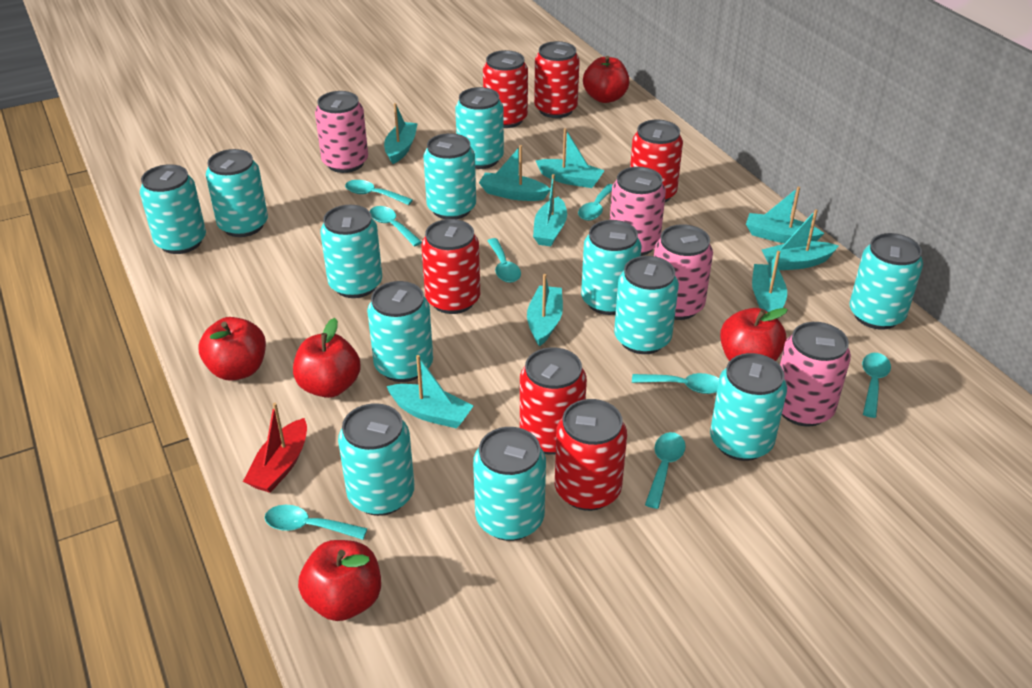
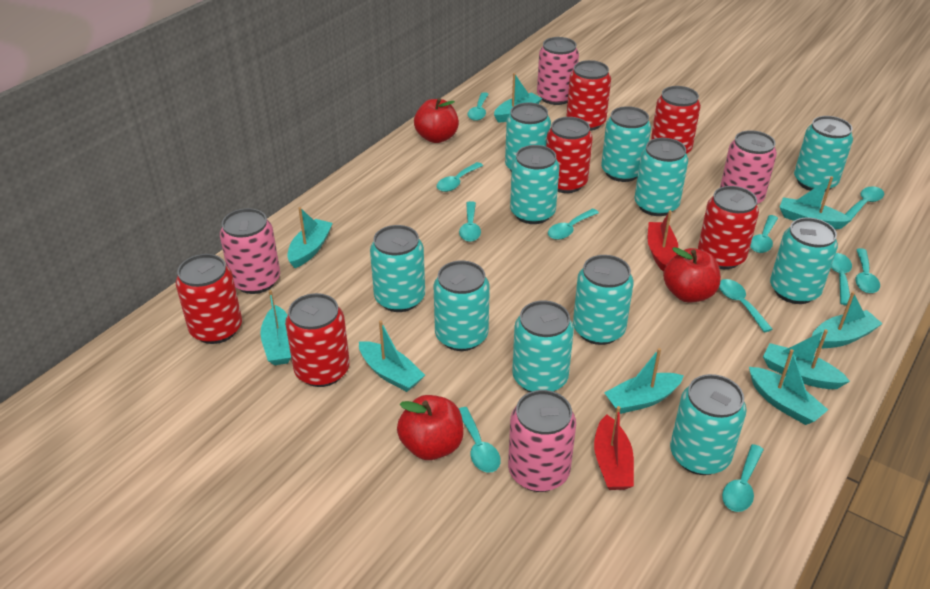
red apple: [199,317,266,381] [293,318,361,398] [298,540,381,621] [583,56,629,103] [720,308,788,361] = 5 -> [397,395,464,460] [414,98,459,143] [663,247,721,303] = 3
red boat: [243,403,307,493] = 1 -> [594,406,634,490] [647,210,678,272] = 2
turquoise can: [140,164,206,254] [206,149,268,237] [320,205,382,298] [338,403,414,516] [367,281,433,382] [423,133,476,219] [455,87,504,169] [473,427,546,541] [581,220,641,315] [614,256,679,354] [710,353,787,461] [850,233,923,330] = 12 -> [370,225,425,312] [434,261,490,351] [505,102,551,172] [510,145,559,224] [512,300,574,392] [573,255,634,345] [601,106,651,182] [634,138,688,216] [670,374,747,475] [770,218,838,304] [794,116,853,192] = 11
turquoise spoon: [265,505,367,540] [345,180,413,205] [370,206,422,246] [487,238,521,283] [578,184,613,221] [632,373,719,394] [645,432,686,509] [862,353,891,418] = 8 -> [437,162,483,192] [458,407,501,473] [459,201,481,242] [467,92,489,121] [548,209,599,240] [719,279,772,333] [722,444,764,512] [750,215,778,253] [831,253,852,305] [845,186,884,220] [855,248,880,293] = 11

